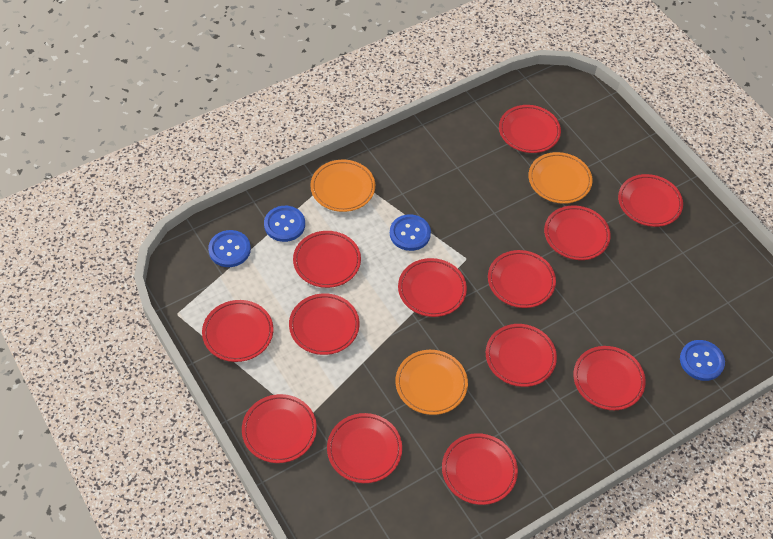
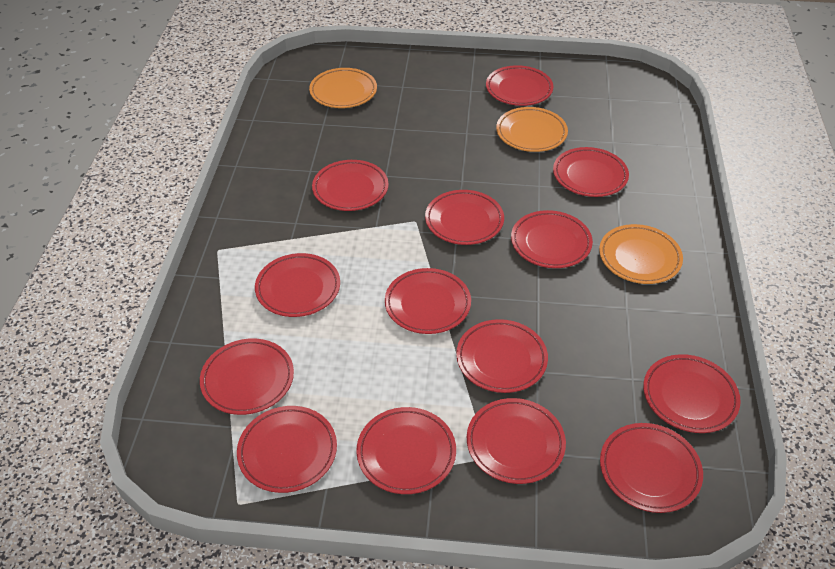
blue button: [208,230,251,267] [264,206,305,242] [390,214,431,251] [680,340,725,381] = 4 -> none = 0
red plate: [202,300,273,362] [242,394,317,463] [289,293,359,355] [293,231,361,288] [327,413,402,483] [398,258,467,317] [442,433,518,505] [486,324,557,387] [488,250,556,308] [499,105,561,153] [544,205,611,260] [573,346,646,410] [618,174,683,227] = 13 -> [200,338,294,415] [237,406,337,493] [255,253,340,317] [312,160,388,211] [356,407,456,494] [385,268,471,334] [425,190,504,245] [456,319,548,393] [467,398,566,484] [486,65,553,106] [511,210,593,268] [553,147,629,197] [600,423,703,513] [643,354,741,433] = 14

